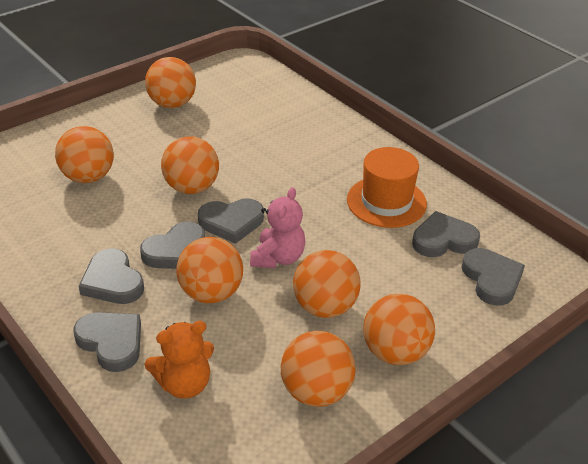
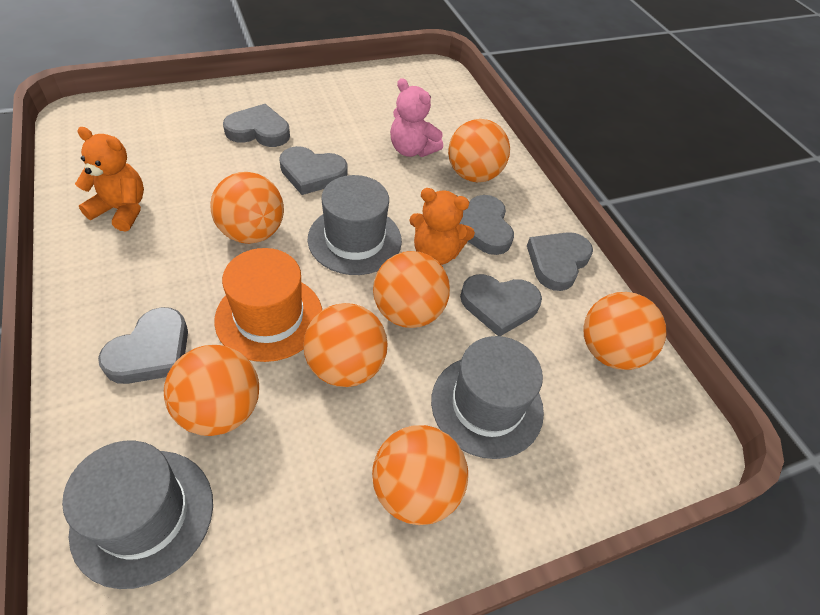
grey hat: none = 0 -> [62,441,213,589] [308,175,402,275] [431,336,544,459] = 3
orange teddy bear: [145,321,214,399] = 1 -> [75,127,144,231] [409,188,475,265] = 2

